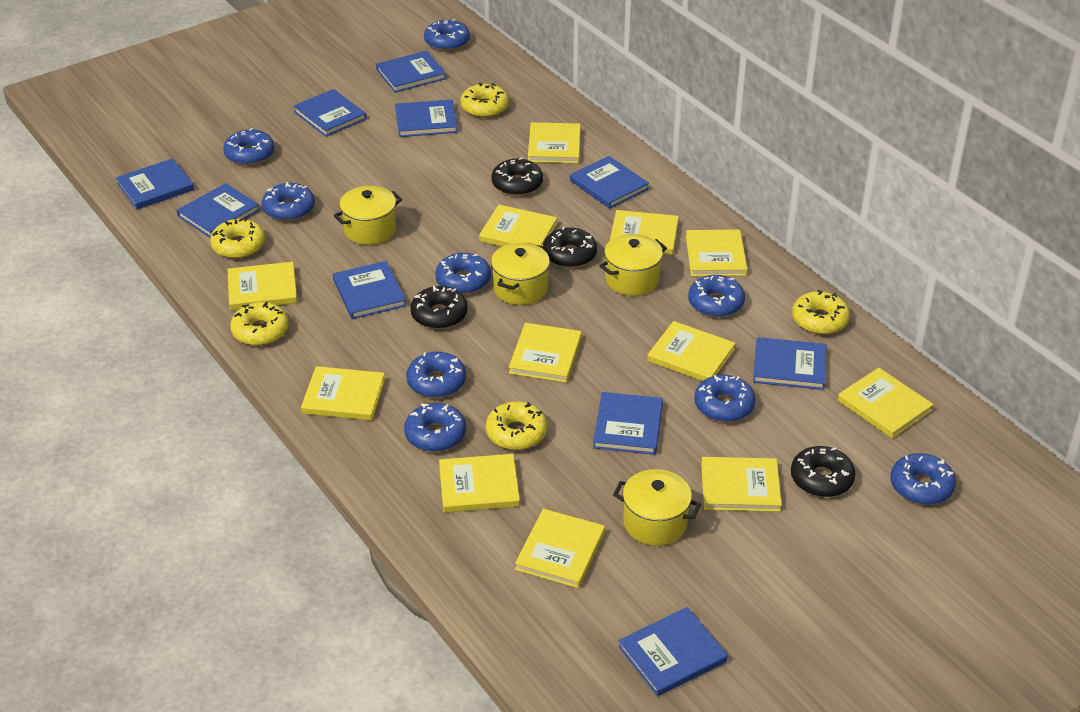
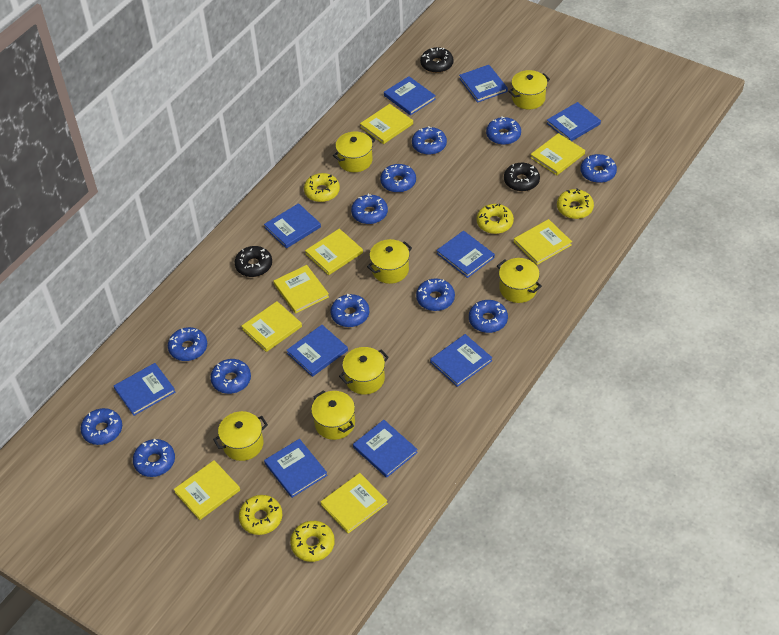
black donut: [410,286,468,329] [491,157,543,196] [543,227,597,268] [791,446,855,497] = 4 -> [234,246,272,277] [420,47,454,73] [504,163,540,191] = 3
blue donut: [223,128,275,165] [262,182,315,221] [404,403,466,452] [406,352,466,398] [424,19,470,51] [435,253,491,294] [688,275,745,317] [694,375,756,422] [891,453,956,505] = 9 -> [80,408,122,445] [133,439,175,477] [168,327,207,361] [210,359,251,394] [331,294,369,327] [351,194,388,224] [380,164,416,193] [412,126,447,155] [416,278,455,311] [469,300,508,333] [486,116,521,145] [580,154,617,183] = 12
yellow book: [227,262,297,310] [301,366,385,420] [439,454,520,512] [479,205,557,247] [509,323,582,383] [515,509,605,588] [528,122,581,163] [610,210,679,255] [647,321,735,381] [686,230,748,276] [701,457,782,512] [838,368,934,438] = 12 -> [174,460,240,520] [242,301,302,352] [273,265,329,314] [305,229,363,275] [321,473,388,534] [360,104,413,144] [514,219,572,265] [530,133,585,175] = 8
yellow pot: [334,186,402,245] [491,242,550,305] [599,234,667,296] [613,469,701,546] = 4 -> [213,411,268,461] [311,390,355,440] [333,132,376,172] [339,347,389,394] [367,239,412,284] [497,258,542,303] [508,70,550,110] = 7

